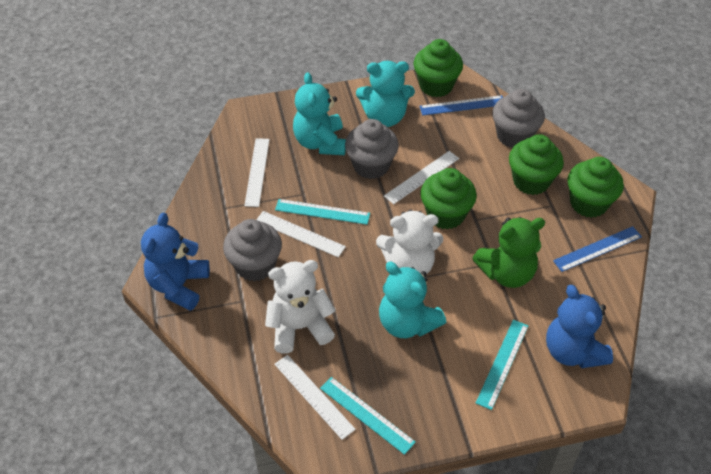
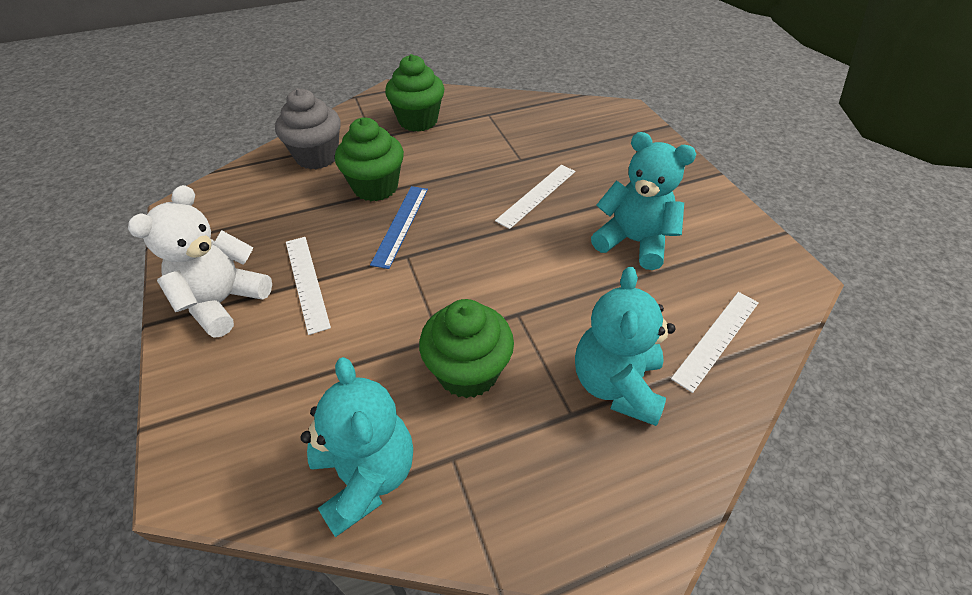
blue ruler: [419,95,503,116] [553,226,642,272] = 2 -> [370,186,428,269] = 1
blue teddy bear: [141,213,210,311] [546,285,613,368] = 2 -> none = 0
green cupcake: [414,39,463,97] [420,168,477,230] [509,134,564,195] [568,157,624,218] = 4 -> [335,118,404,201] [385,54,445,132] [419,299,514,398] = 3
green teddy bear: [472,217,545,288] = 1 -> none = 0
grey cupcake: [223,219,282,282] [345,119,399,179] [492,89,545,148] = 3 -> [275,88,341,169] = 1
turquoise ruler: [275,199,370,225] [320,377,416,455] [476,320,528,410] = 3 -> none = 0
white ruler: [244,138,270,207] [256,211,346,257] [274,355,356,440] [384,151,459,204] = 4 -> [286,237,331,335] [495,165,575,229] [671,292,759,393] = 3
white teddy bear: [265,260,335,353] [376,210,443,273] = 2 -> [128,185,272,338] = 1

